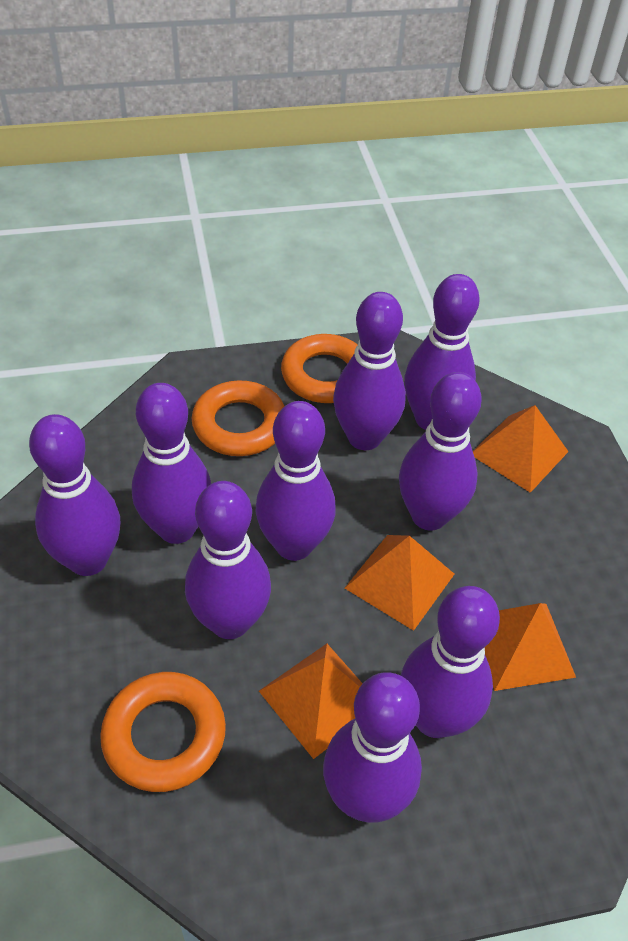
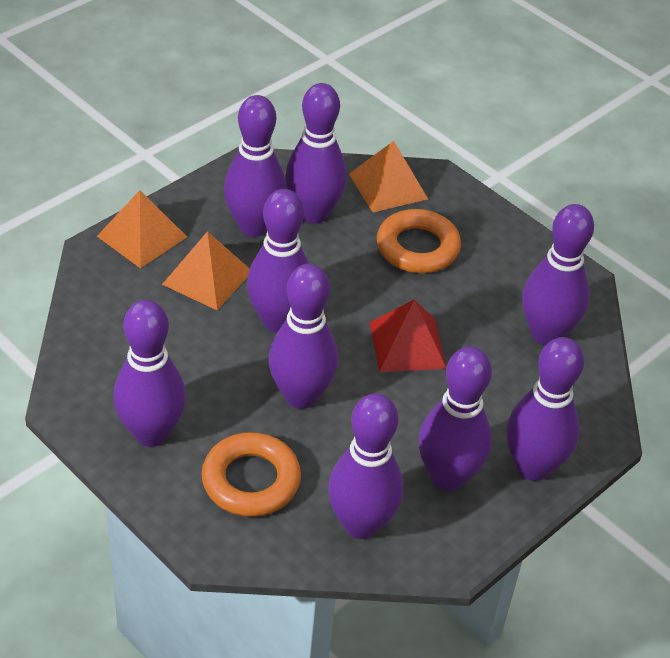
orange pyramid: [259,644,363,759] [345,535,454,631] [473,405,569,493] [485,603,576,691] = 4 -> [97,190,187,268] [162,231,250,310] [349,141,428,212] = 3
orange ring: [100,672,226,792] [191,380,284,456] [281,334,358,403] = 3 -> [201,432,301,517] [377,209,461,273] = 2
red pyramid: none = 0 -> [370,300,446,372] = 1

